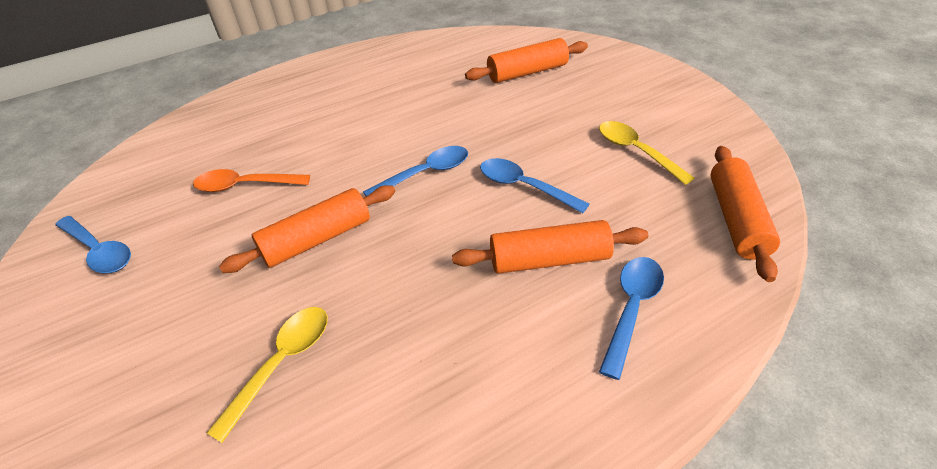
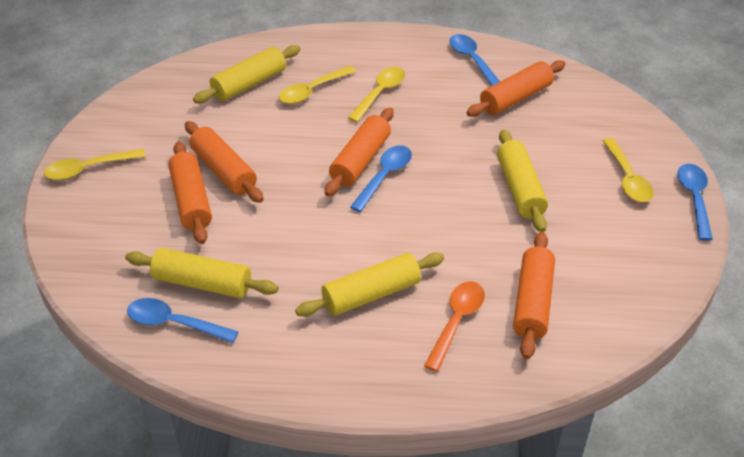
orange rolling pin: [219,185,395,273] [452,220,648,274] [465,38,588,83] [710,146,780,282] = 4 -> [169,142,212,244] [185,121,264,203] [325,108,394,197] [467,60,565,117] [513,232,555,359] = 5
yellow rolling pin: none = 0 -> [125,248,278,298] [193,45,300,104] [295,253,444,317] [497,130,548,232] = 4
yellow spoon: [207,307,328,443] [599,121,694,185] = 2 -> [44,149,146,180] [279,66,356,104] [348,67,405,122] [602,138,653,202] = 4

